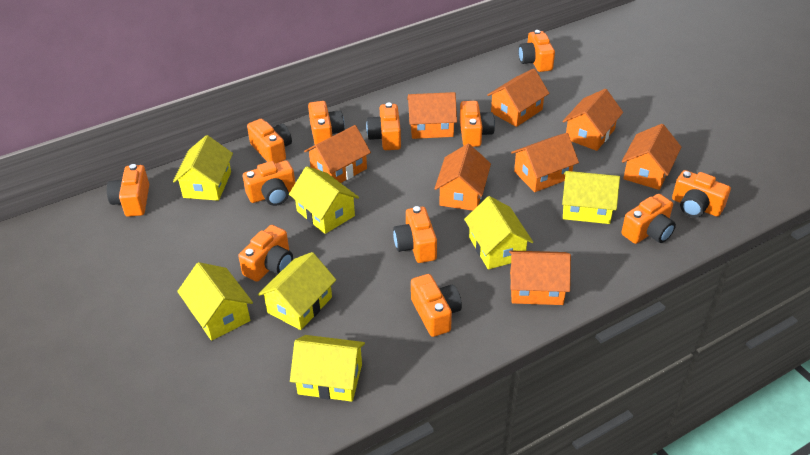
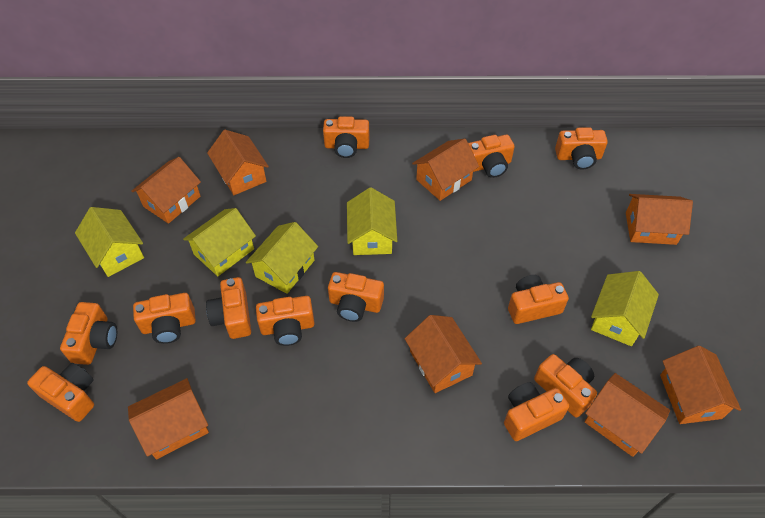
yellow house: [173,135,233,201] [177,262,253,341] [258,252,336,330] [289,166,359,234] [290,335,365,402] [464,196,533,269] [562,171,620,224] = 7 -> [75,207,144,277] [183,208,256,276] [246,222,318,294] [347,187,397,255] [591,271,659,346] = 5

